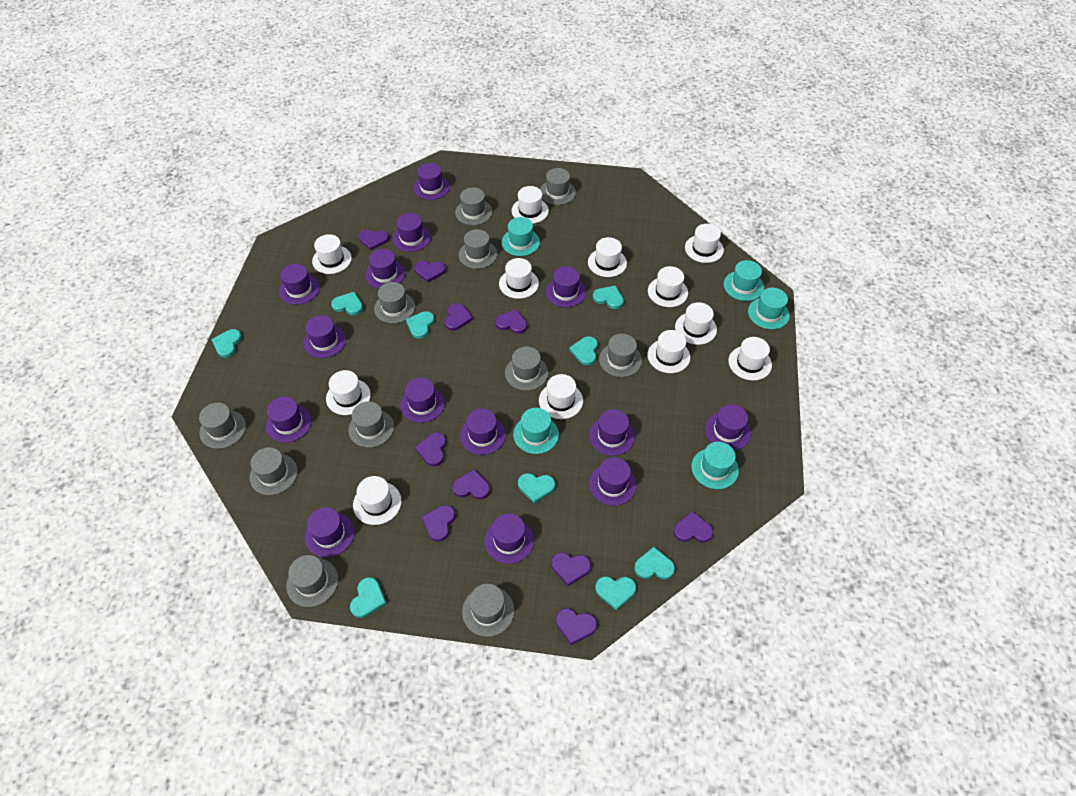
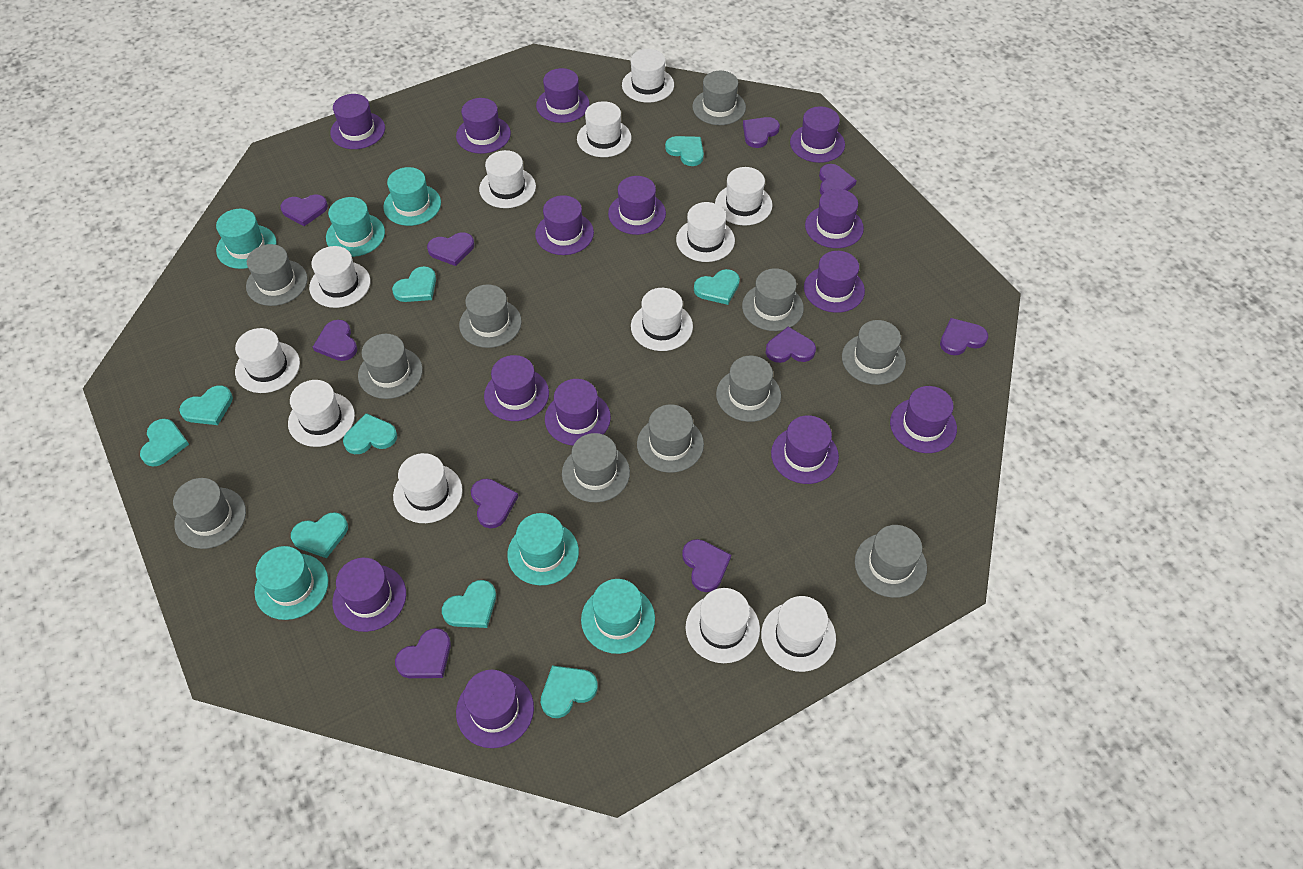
turquoise hat: [502,217,540,256] [513,408,559,454] [691,442,739,489] [724,260,764,301] [748,288,790,329] = 5 -> [216,209,277,269] [254,546,328,620] [326,197,385,257] [383,167,441,226] [507,513,579,585] [581,579,655,654] = 6

